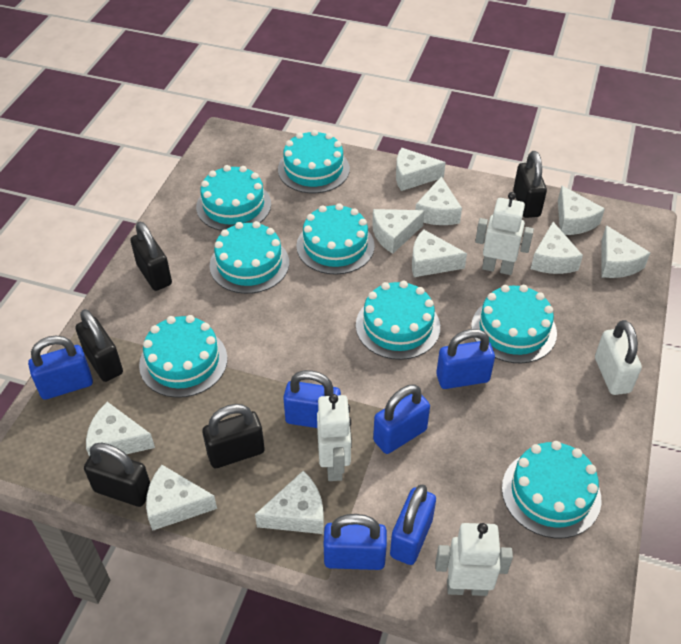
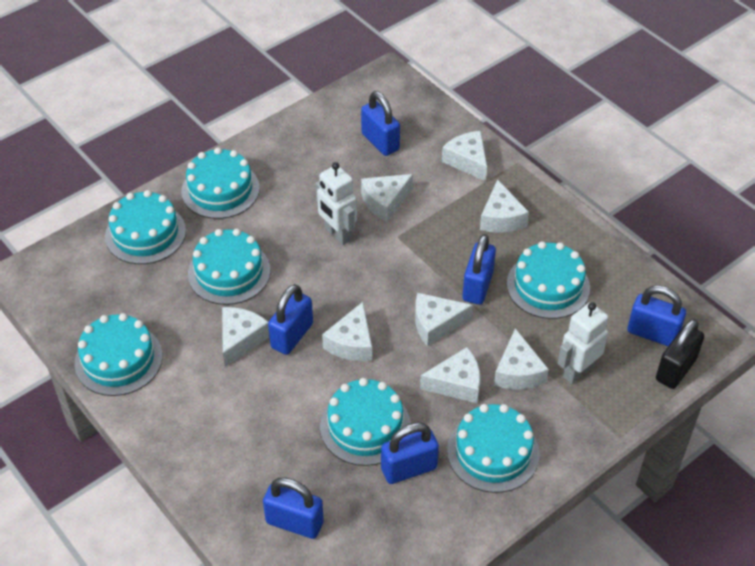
black padlock: [75,309,123,382] [84,443,150,507] [130,222,172,291] [202,404,265,468] [513,151,547,218] = 5 -> [656,319,704,389] = 1
turquoise cake: [139,315,227,398] [196,165,271,231] [210,221,289,294] [278,130,350,193] [296,203,375,275] [356,281,440,360] [471,285,557,363] [502,441,601,538] = 8 -> [74,313,163,396] [105,190,186,264] [181,147,260,219] [188,228,270,305] [320,378,411,466] [447,404,540,493] [507,241,590,319] = 7
white cheese: [86,402,155,457] [146,465,217,531] [255,471,324,534] [372,209,425,254] [396,148,446,191] [412,229,467,277] [415,176,462,225] [531,222,583,274] [558,185,605,235] [601,225,650,278] = 10 -> [222,307,269,367] [322,302,372,361] [361,174,413,222] [415,293,473,347] [420,347,480,403] [442,131,487,181] [480,179,529,233] [494,328,549,389] = 8
white padlock: [595,320,642,395] = 1 -> none = 0
white robot: [317,394,352,481] [435,523,513,596] [475,192,534,275] = 3 -> [315,162,357,245] [557,302,608,384] = 2

